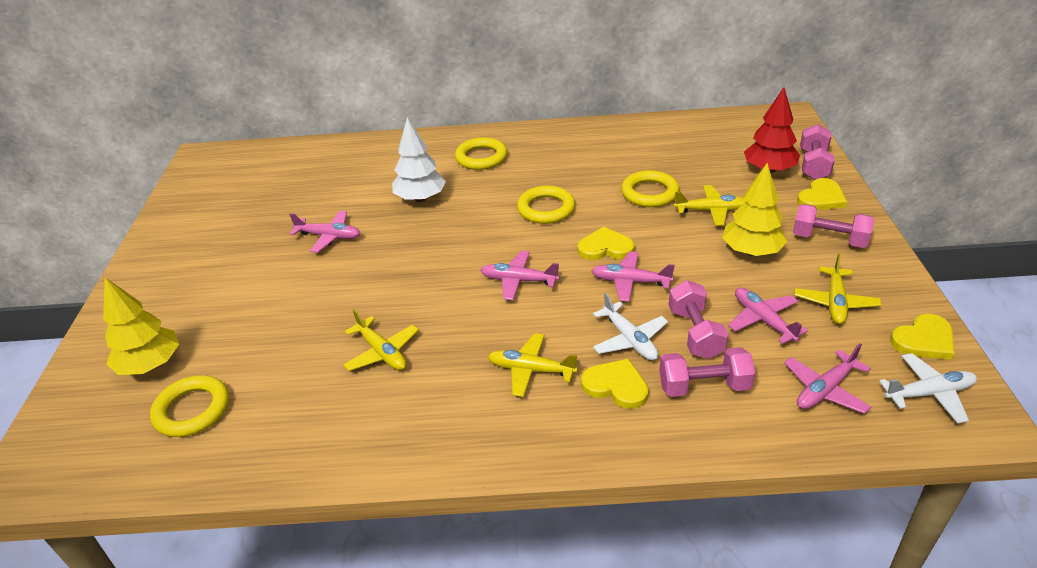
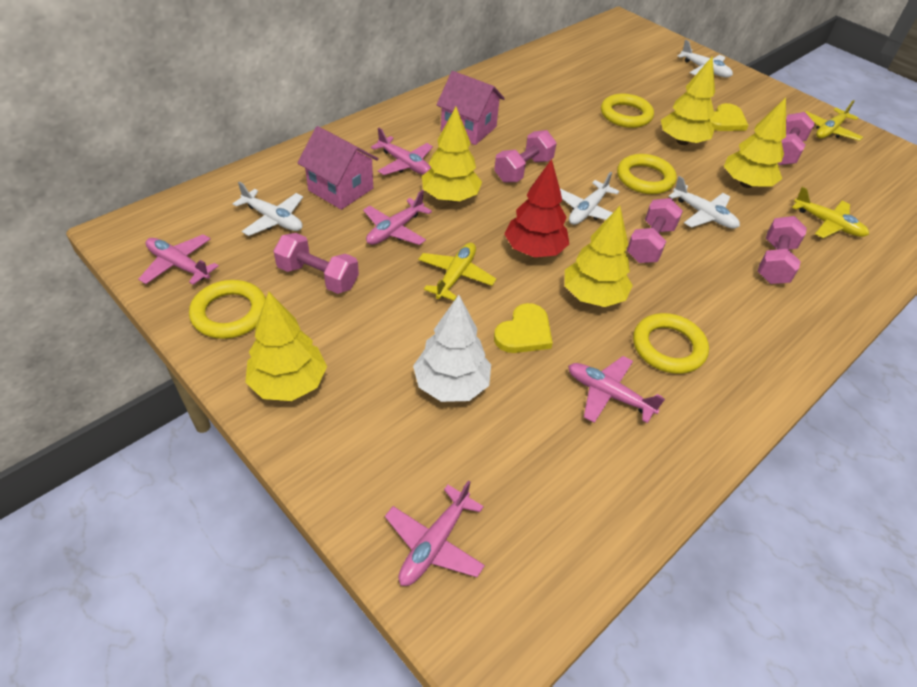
pink dumbbell: [659,347,756,397] [669,280,728,359] [793,204,874,248] [800,124,835,180] = 4 -> [274,233,359,294] [494,130,557,183] [627,198,683,263] [757,216,807,284] [778,112,815,165] = 5
pink house: none = 0 -> [298,126,379,210] [436,71,505,145] = 2
white plane: [593,293,668,360] [879,353,977,424] = 2 -> [233,182,303,236] [560,172,620,225] [668,176,740,229] [678,40,733,78] = 4
yellow heart: [578,227,634,260] [581,359,649,409] [797,178,847,210] [890,314,955,360] = 4 -> [494,303,553,353] [710,103,749,131] = 2
yellow plane: [343,309,419,371] [488,333,578,397] [674,185,746,226] [795,254,881,324] = 4 -> [418,243,496,301] [792,187,869,238] [805,100,863,141] = 3
yellow tree: [103,278,179,375] [723,163,787,256] = 2 -> [245,292,327,401] [422,107,482,202] [565,206,633,307] [661,56,715,145] [724,98,786,188] = 5

